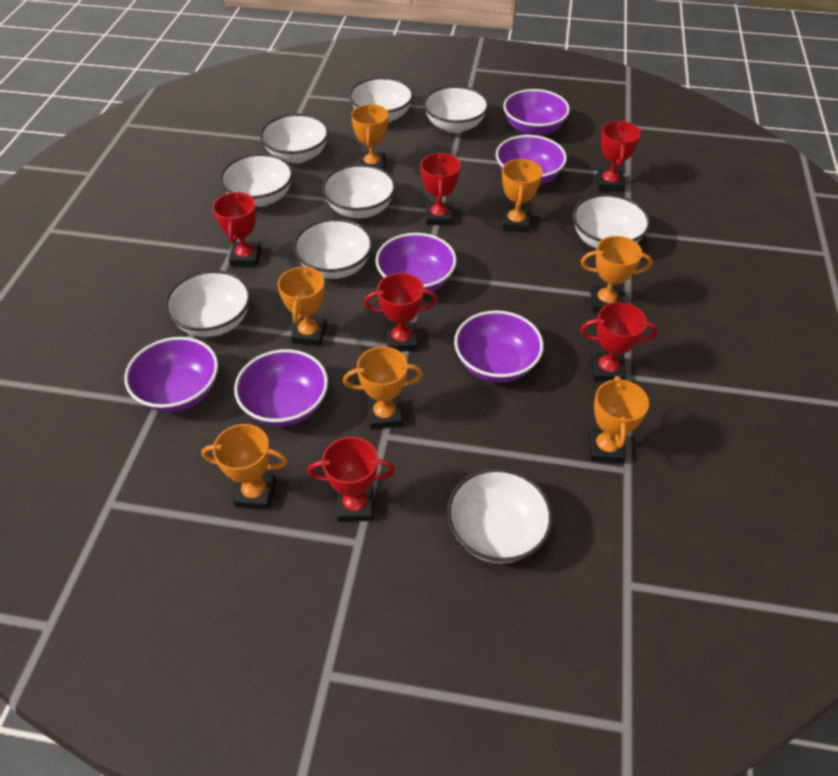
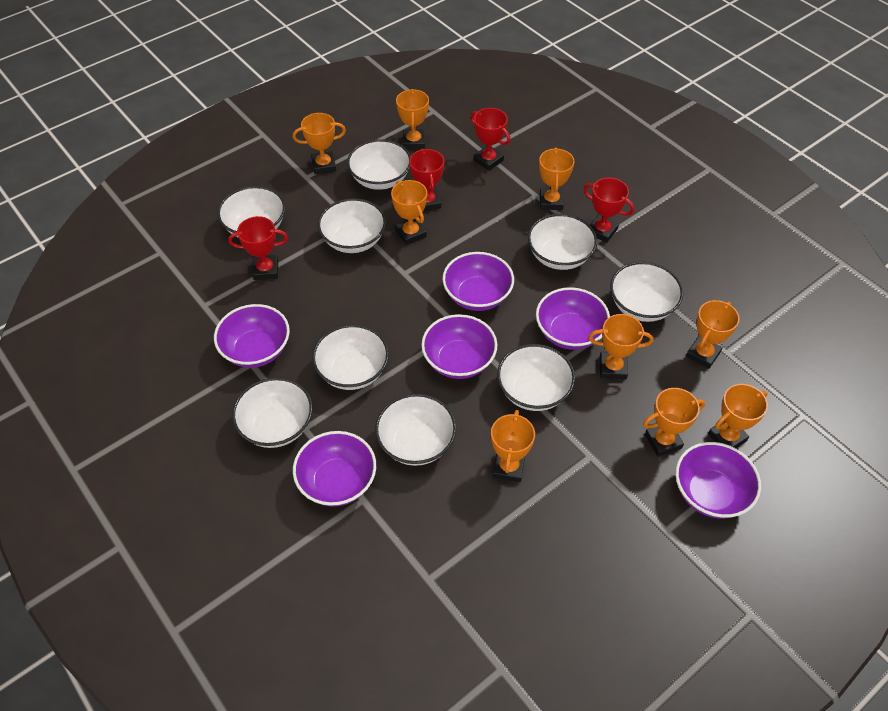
orange trophy: [201,424,287,510] [278,265,327,346] [343,347,423,430] [351,104,388,169] [502,159,543,232] [581,236,652,312] [589,376,649,463] = 7 -> [293,113,346,174] [391,180,427,245] [396,89,429,149] [491,410,535,482] [539,148,574,210] [589,314,654,379] [643,388,705,457] [686,300,740,369] [708,384,768,448] = 9
red trophy: [213,192,261,267] [307,437,395,522] [364,273,437,352] [420,153,460,225] [580,302,658,382] [597,121,641,192] = 6 -> [228,216,288,280] [409,148,444,211] [471,108,510,171] [584,178,635,243] = 4

